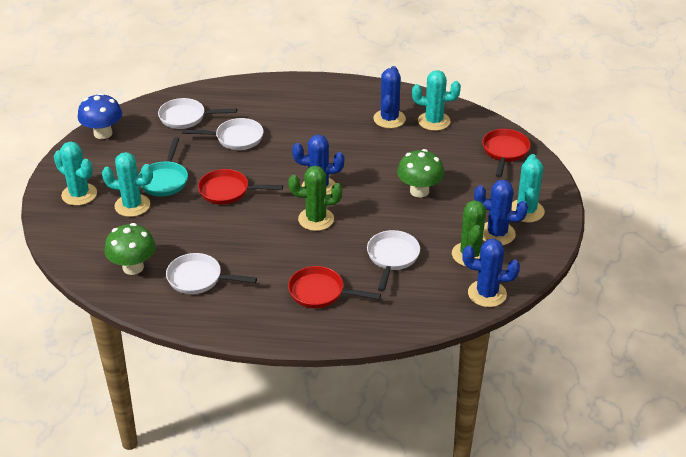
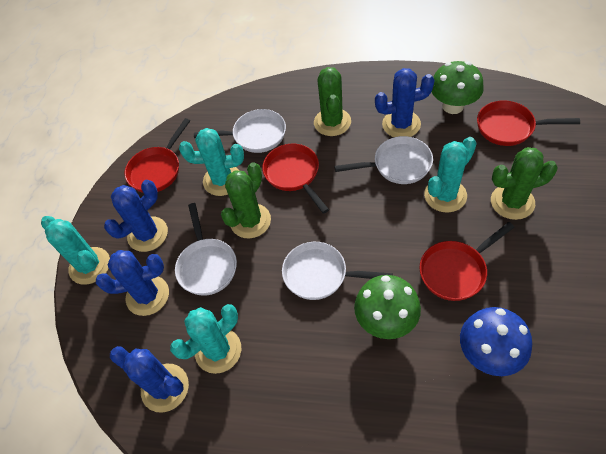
green cactus: [288,165,342,231] [452,200,486,267] = 2 -> [221,162,271,239] [314,67,351,136] [491,147,558,220] = 3
red pan: [198,169,283,205] [288,266,381,308] [482,129,530,178] = 3 -> [124,118,190,193] [262,144,329,214] [419,222,514,301] [477,100,580,146] = 4
turquoise pan: [139,137,188,196] = 1 -> none = 0

